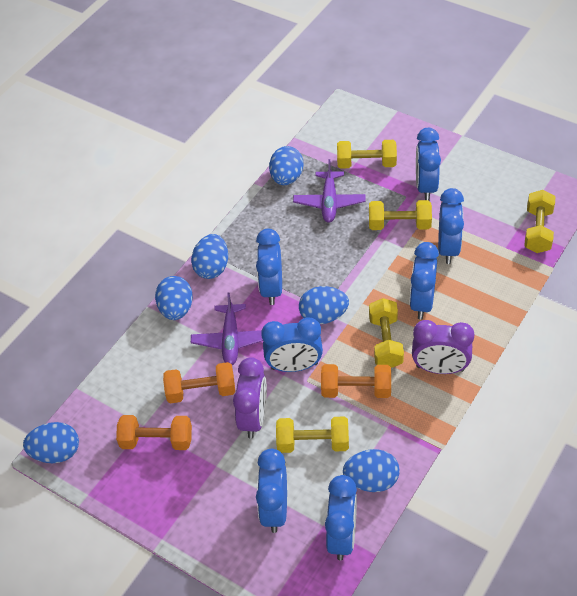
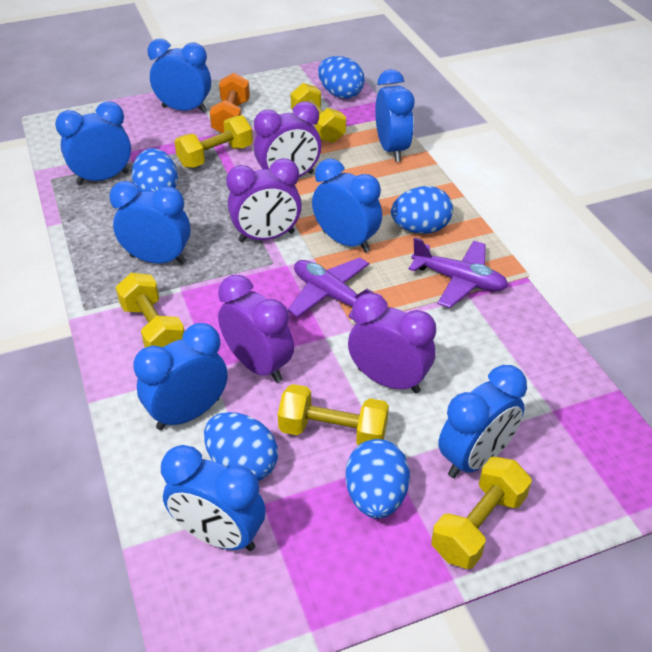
blue clock: [256,229,282,305] [256,449,287,533] [261,318,323,372] [325,475,357,561] [410,242,439,320] [416,128,441,201] [438,188,464,264] = 7 -> [55,101,131,185] [109,181,191,264] [133,323,228,430] [147,39,211,113] [161,445,266,551] [312,158,382,253] [375,69,414,162] [438,365,527,478] = 8
blue egg: [23,422,79,463] [155,276,193,320] [191,234,228,279] [269,146,303,185] [299,286,349,325] [343,449,399,492] = 6 -> [132,148,178,192] [204,412,278,481] [318,56,365,99] [346,439,410,519] [391,186,453,234] = 5
orange dumbbell: [116,415,192,450] [163,362,235,403] [321,364,391,398] = 3 -> [209,73,250,133] = 1
purple clock: [233,357,267,438] [412,320,474,374] = 2 -> [218,275,294,383] [226,158,302,242] [254,102,321,177] [348,293,436,394] = 4

